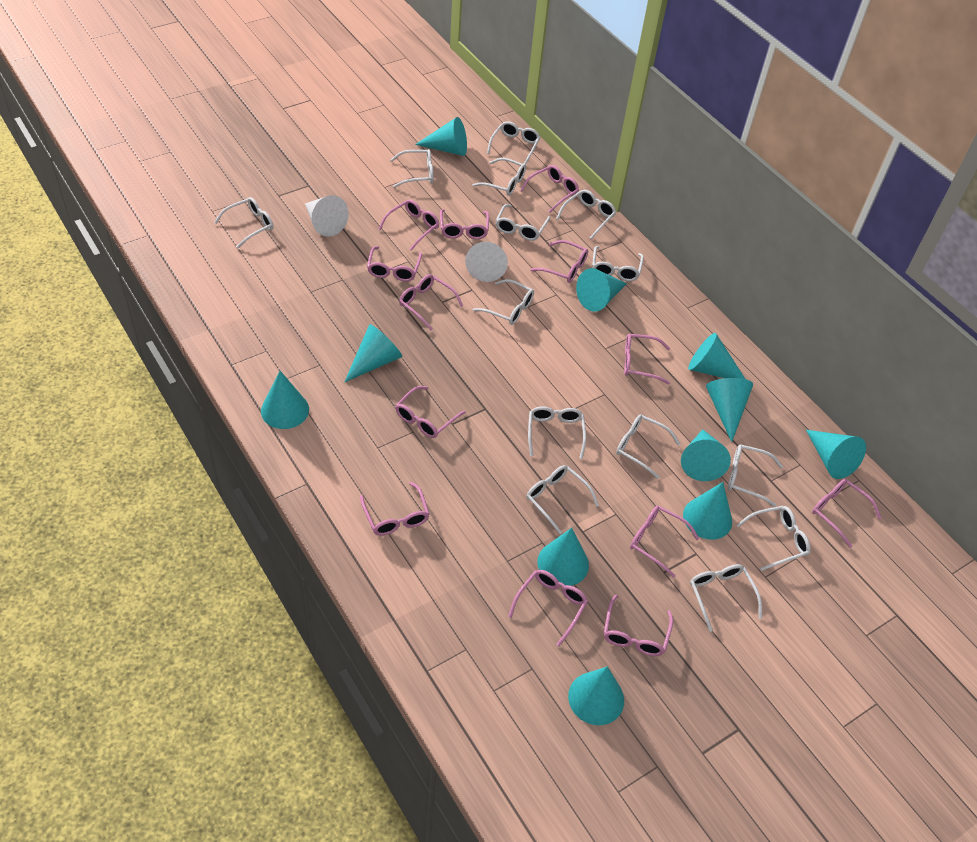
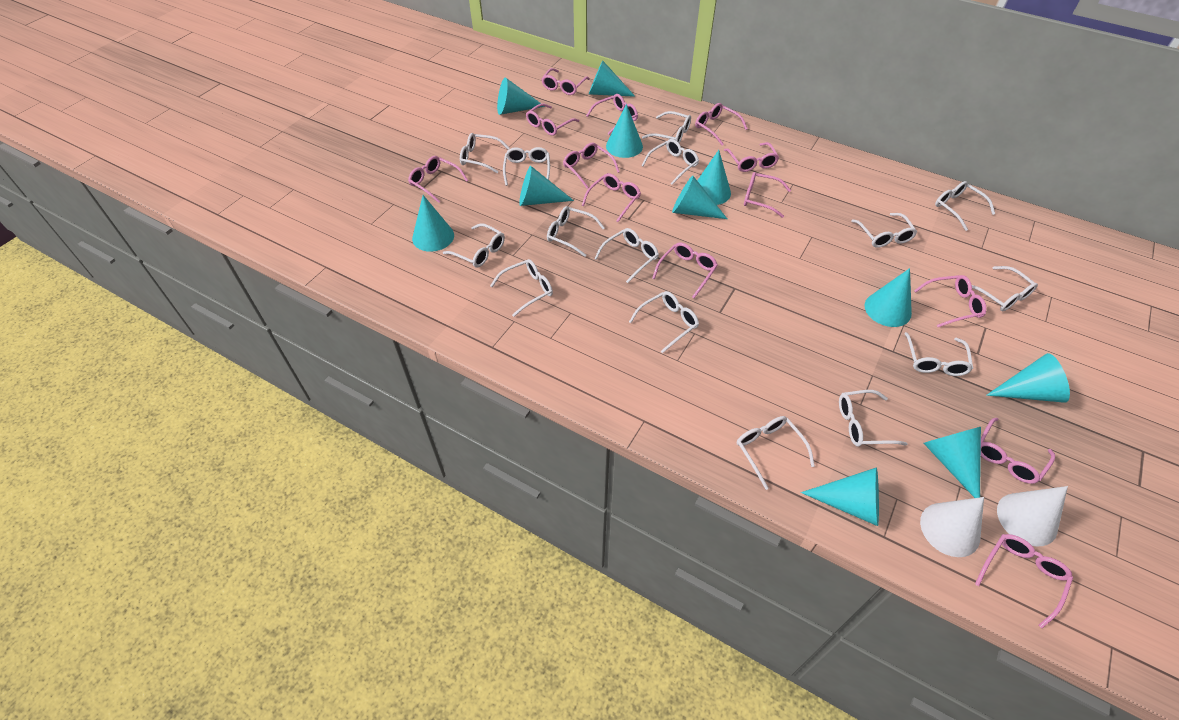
white glasses: [214,197,273,248] [390,149,434,188] [472,158,526,196] [473,279,534,325] [487,121,540,165] [496,204,550,241] [526,465,599,534] [528,406,586,459] [556,190,616,239] [592,246,644,281] [616,415,680,479] [690,564,762,632] [728,444,783,507] [737,506,810,571] = 14 -> [443,224,505,267] [460,133,509,173] [490,259,553,317] [503,147,550,186] [547,206,605,257] [594,228,659,283] [629,291,699,353] [641,139,699,185] [642,111,691,143] [737,416,815,490] [839,390,907,447] [851,213,917,248] [904,332,973,376] [935,181,995,231] [972,266,1038,311] = 15

